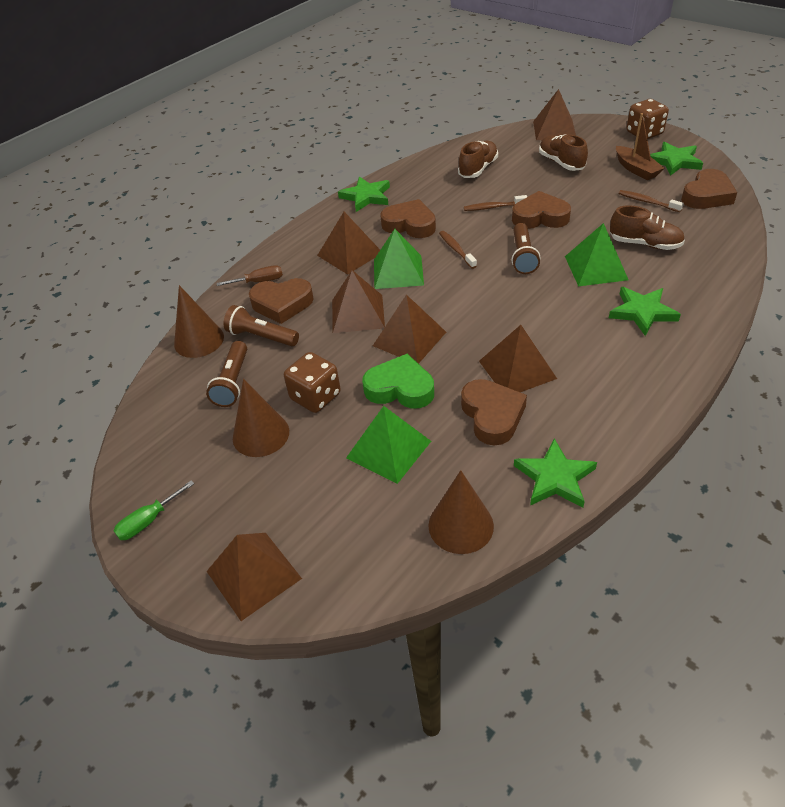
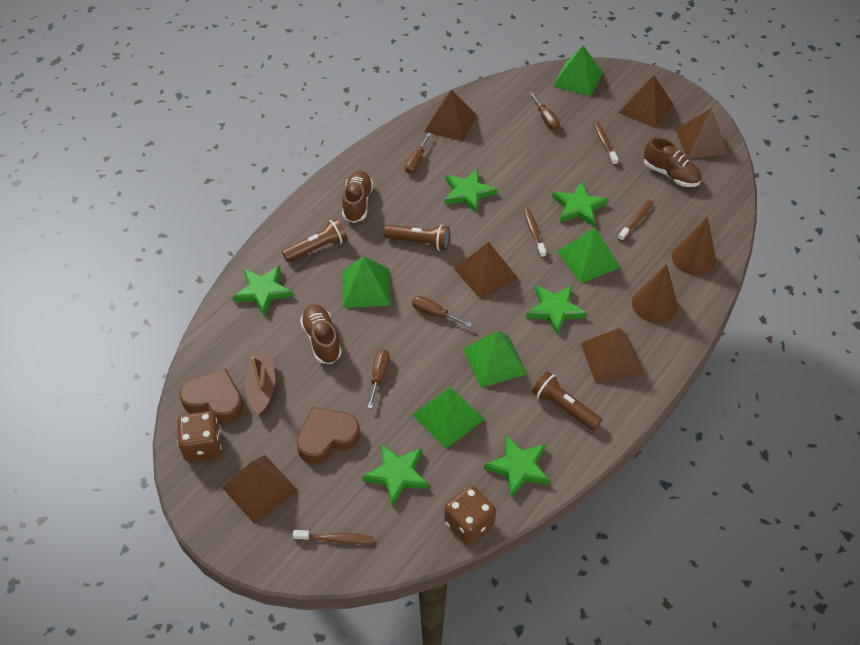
brown cone: [174,285,224,358] [233,379,289,457] [428,470,494,554] = 3 -> [632,264,678,323] [672,217,716,275] = 2
brown heart: [249,278,314,324] [380,199,436,238] [461,379,527,445] [512,191,571,229] [681,169,737,209] = 5 -> [179,368,243,423] [296,407,360,464] = 2
brown screwdriver: [217,265,283,286] = 1 -> [368,349,390,409] [405,133,431,174] [412,296,472,327] [529,92,560,130] = 4
brown toothbrush: [439,231,477,269] [464,195,527,211] [619,190,684,212] = 3 -> [293,530,373,544] [524,208,546,258] [594,122,618,165] [618,200,653,241] = 4
green heart: [362,354,434,409] = 1 -> none = 0
green pyramid: [346,406,431,484] [374,229,424,289] [565,223,628,286] = 3 -> [342,256,391,308] [412,386,485,449] [463,331,527,388] [553,45,603,97] [557,227,621,283] = 5
green screwdriver: [114,480,194,540] = 1 -> none = 0
green star: [338,176,390,212] [514,439,597,508] [609,287,681,336] [650,142,703,176] = 4 -> [232,266,293,315] [362,444,429,506] [444,169,497,213] [484,435,550,498] [526,285,587,336] [552,182,608,227] = 6

